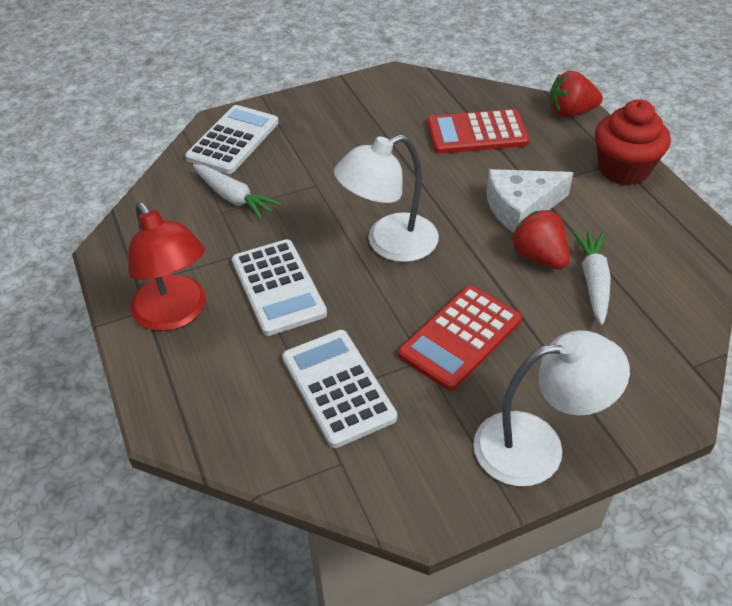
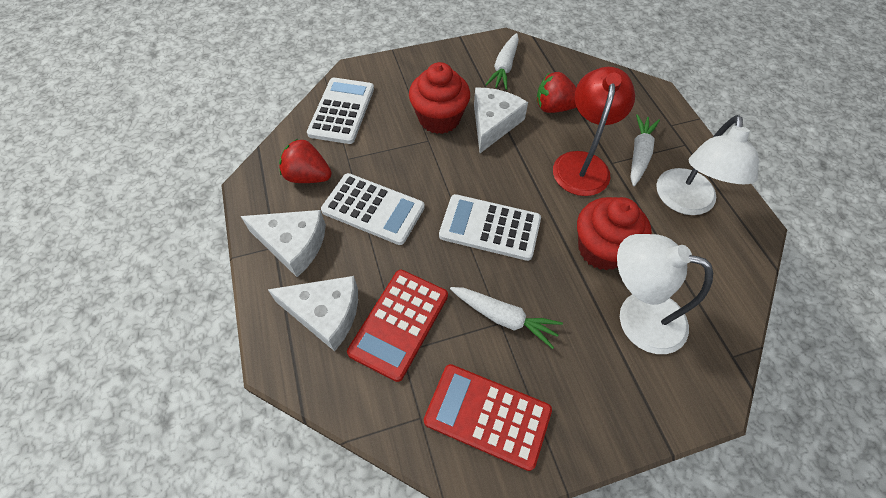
red cupcake: [595,99,671,185] = 1 -> [409,62,470,134] [577,197,652,270] = 2
white carrot: [193,164,281,220] [572,231,611,325] = 2 -> [450,287,563,349] [485,33,519,90] [631,114,660,186] = 3
white cheese: [486,169,574,233] = 1 -> [241,210,326,277] [268,276,358,351] [474,88,528,153] = 3

